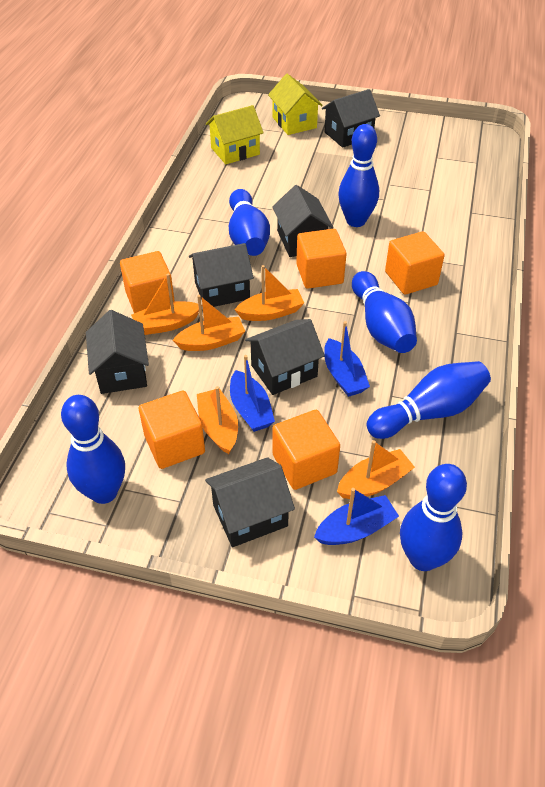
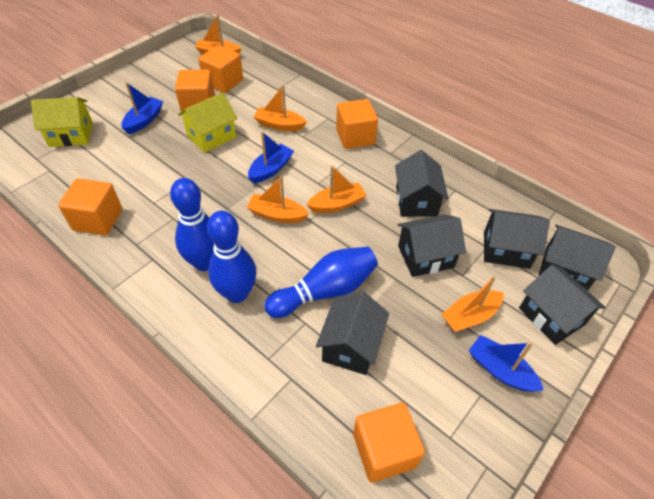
blue bowling pin: [61,395,125,504] [229,189,270,256] [338,124,379,227] [352,271,417,353] [366,361,491,439] [400,464,467,571] = 6 -> [170,178,214,271] [207,211,257,303] [264,247,378,318] = 3

